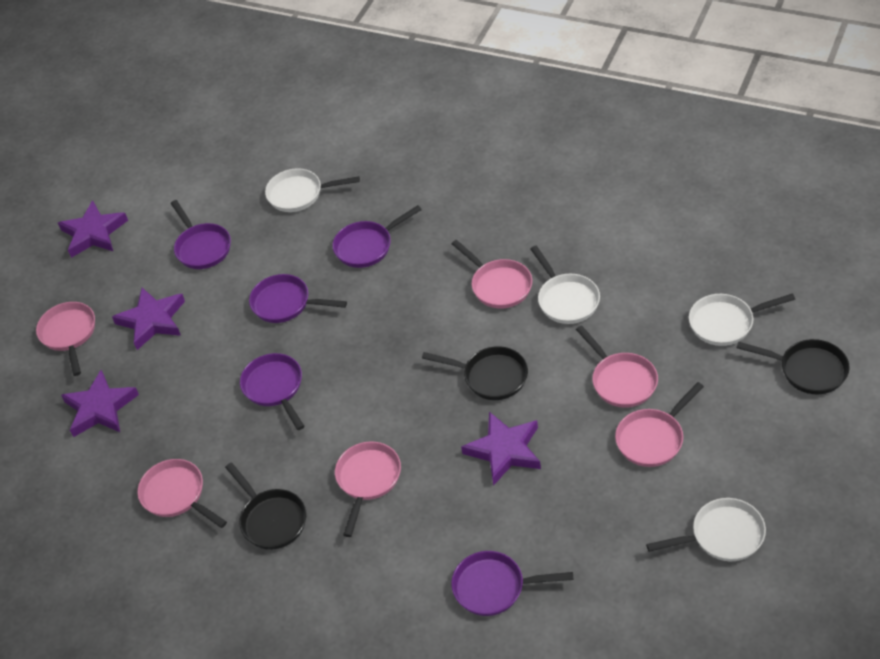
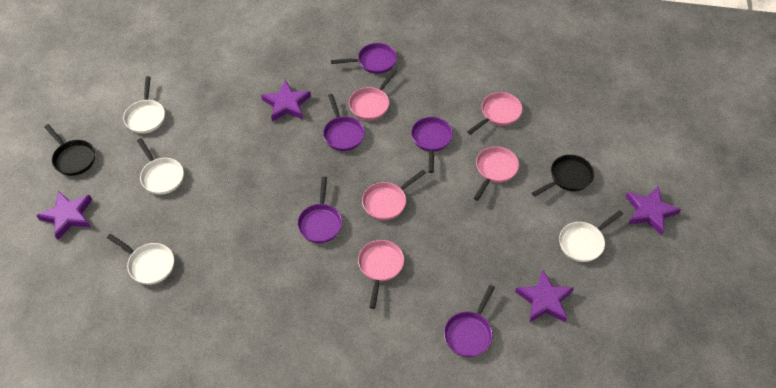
black pan: [225,462,306,550] [422,346,528,400] [737,339,850,394] = 3 -> [44,124,95,176] [532,155,594,197] = 2
pink pan: [36,302,95,376] [137,459,227,528] [335,441,401,537] [452,240,532,308] [576,325,658,408] [615,382,704,467] = 6 -> [349,69,397,120] [358,240,404,309] [362,170,426,220] [467,92,522,135] [474,146,519,201] = 5

